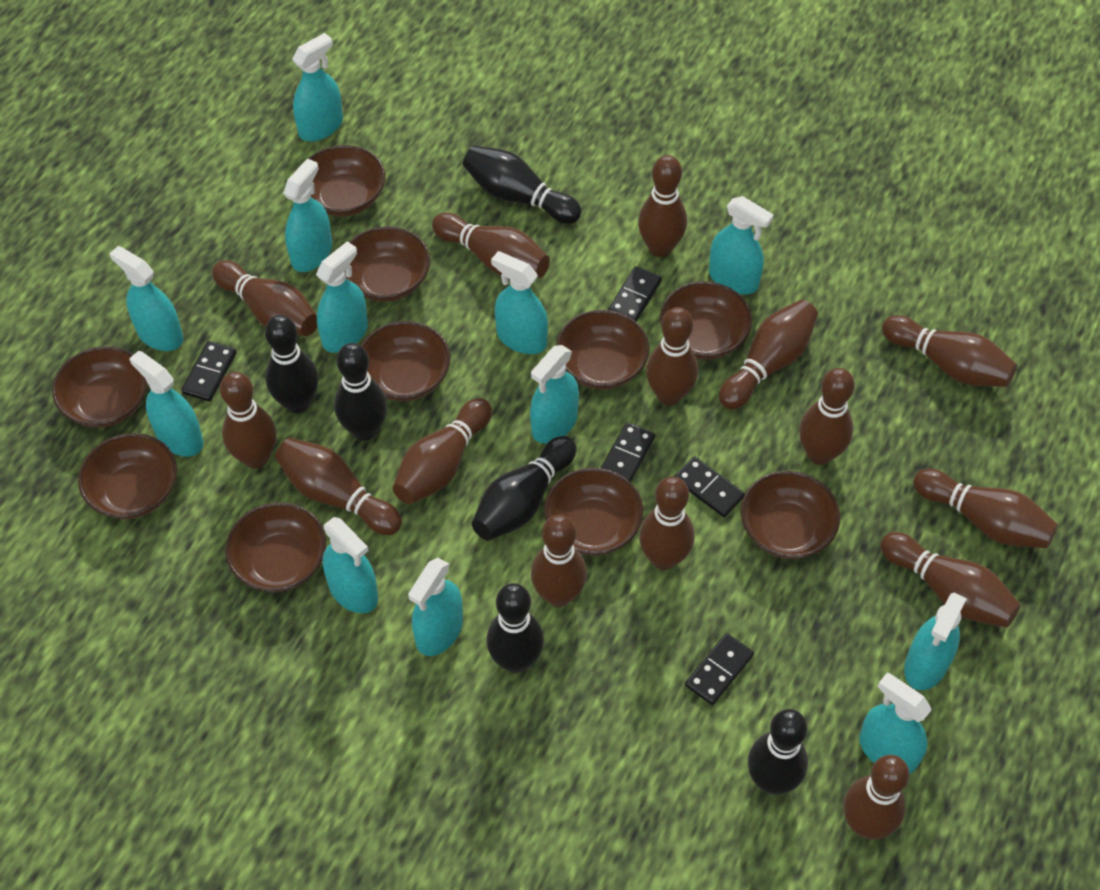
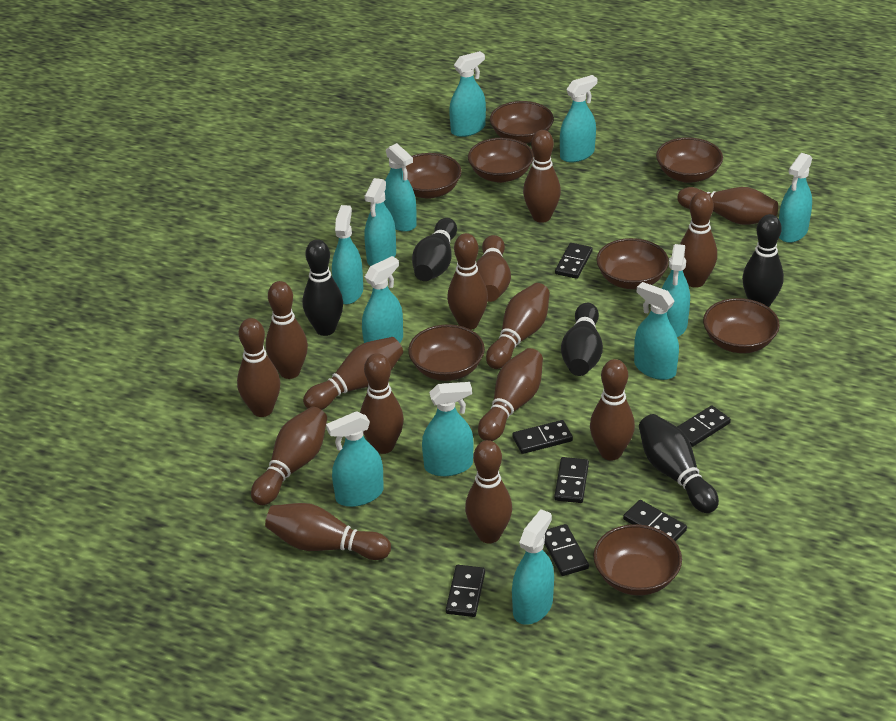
black bowling pin: [265,315,318,413] [334,343,387,441] [463,145,582,224] [472,436,577,541] [486,583,544,673] [748,709,808,795] = 6 -> [303,239,343,336] [412,218,457,281] [561,303,603,376] [639,414,719,513] [742,214,784,307] = 5
black domino: [181,341,237,402] [601,422,655,482] [608,266,662,322] [674,456,745,517] [685,633,754,705] = 5 -> [446,565,485,617] [512,420,573,454] [544,524,589,576] [554,457,589,503] [555,243,592,279] [623,500,687,541] [677,405,731,447] = 7
brown bowl: [52,346,148,428] [78,433,177,519] [226,502,326,592] [308,145,385,217] [345,226,430,302] [361,321,450,401] [544,468,643,556] [556,310,649,389] [660,281,752,360] [741,471,840,559] = 10 -> [406,153,462,199] [408,324,485,381] [468,138,534,183] [490,101,554,144] [593,524,682,596] [596,238,669,289] [656,137,723,183] [703,298,780,353] = 8

